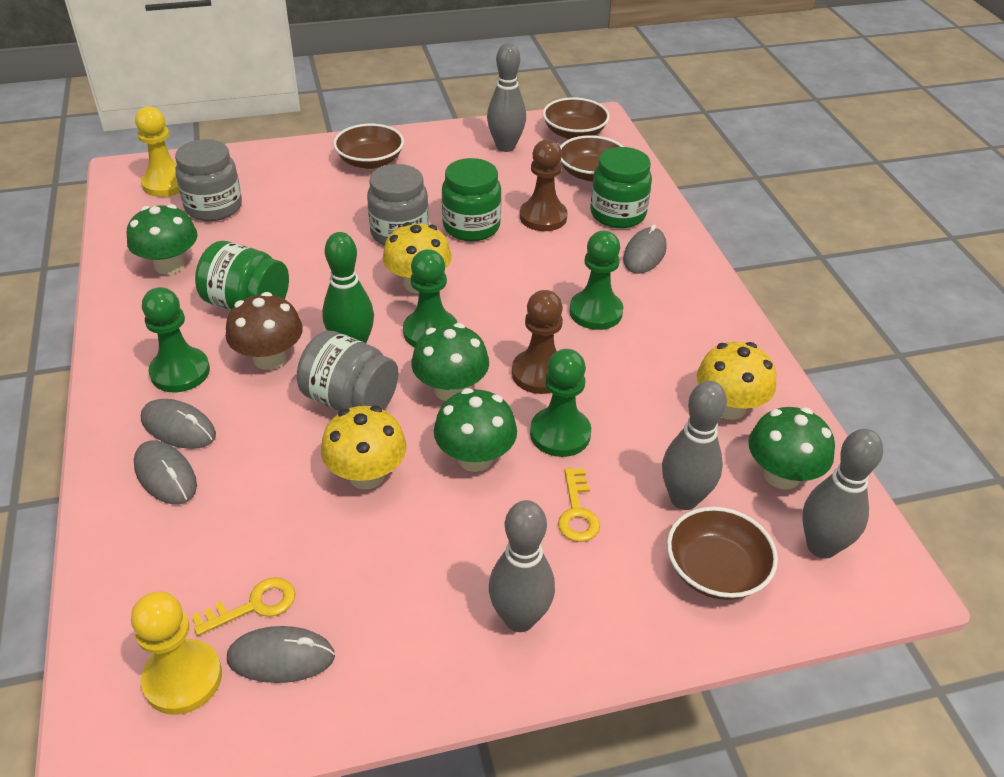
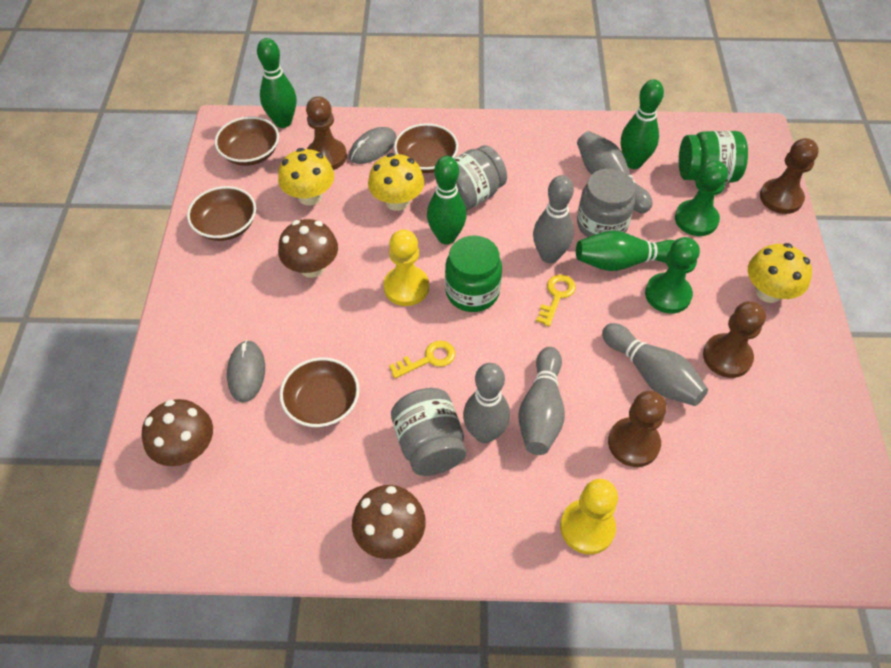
brown mushroom: [226,292,303,370] = 1 -> [142,399,213,466] [278,219,338,278] [352,485,426,559] = 3
brown pawn: [512,290,563,394] [520,140,567,231] = 2 -> [306,96,347,170] [608,391,667,467] [703,301,766,378] [760,138,819,214] = 4
green bowling pin: [322,232,374,343] = 1 -> [257,38,296,128] [427,156,467,244] [576,231,675,271] [621,79,664,169] = 4
green jar: [195,241,289,311] [442,158,502,241] [590,147,652,228] = 3 -> [445,236,502,312] [679,131,748,183] = 2
green mushroom: [127,204,198,275] [411,323,489,401] [434,388,517,472] [748,407,835,490] = 4 -> none = 0
green pawn: [142,287,210,392] [403,249,457,347] [530,349,591,457] [569,231,624,330] = 4 -> [645,237,700,314] [675,160,728,236] = 2
grey bowling pin: [487,43,526,152] [489,500,555,632] [662,381,727,510] [802,429,883,559] = 4 -> [463,363,510,443] [518,347,565,455] [533,175,574,263] [577,131,653,213] [602,323,708,406] = 5
grey mouse: [134,440,197,505] [141,399,216,449] [227,626,335,683] [623,224,667,274] = 4 -> [227,340,265,403] [349,127,397,164] = 2

